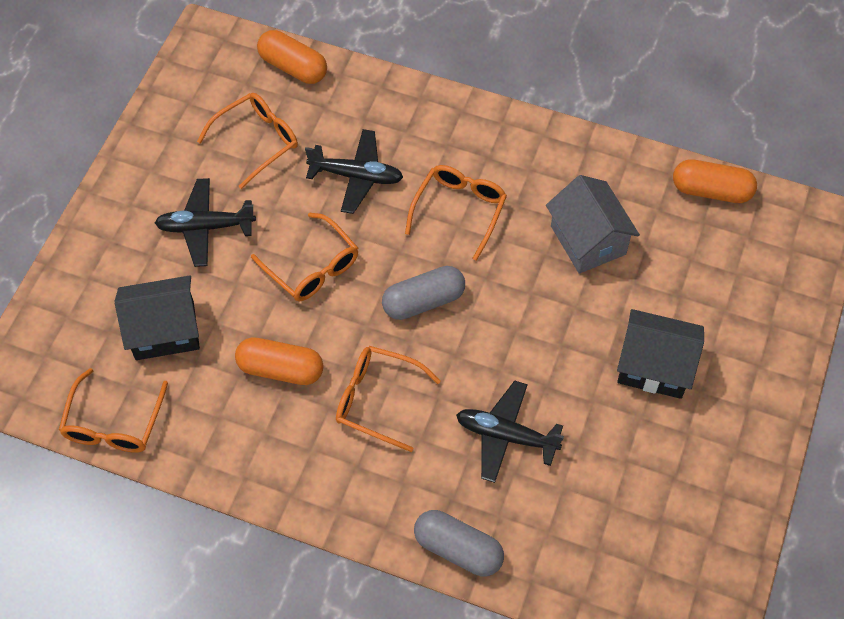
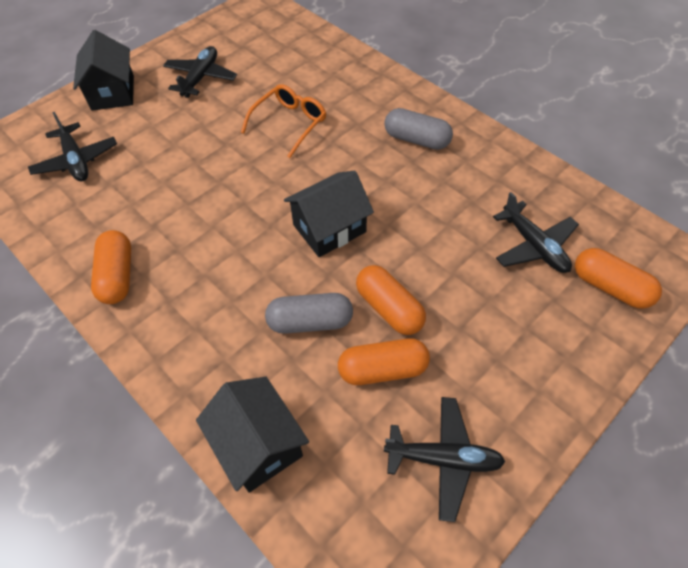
black house: [114,276,200,360] [617,309,704,399] = 2 -> [73,30,134,111] [196,377,309,493] [284,170,374,257] = 3
black plane: [155,178,256,267] [305,129,403,214] [456,381,564,483] = 3 -> [28,112,117,181] [163,46,237,98] [384,397,505,522] [493,192,579,273] = 4
grey house: [546,175,640,274] = 1 -> none = 0
orange capsule: [235,337,324,385] [257,30,327,84] [673,159,757,203] = 3 -> [91,230,131,304] [338,338,430,385] [356,265,426,335] [575,248,662,309] = 4
orange glasses: [59,368,168,453] [197,93,298,189] [251,213,358,301] [336,346,441,452] [405,165,507,261] = 5 -> [241,84,326,158] = 1

